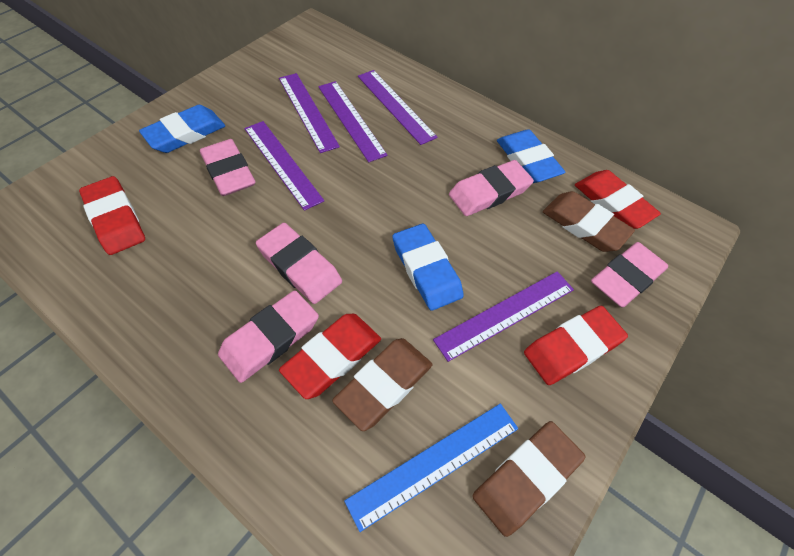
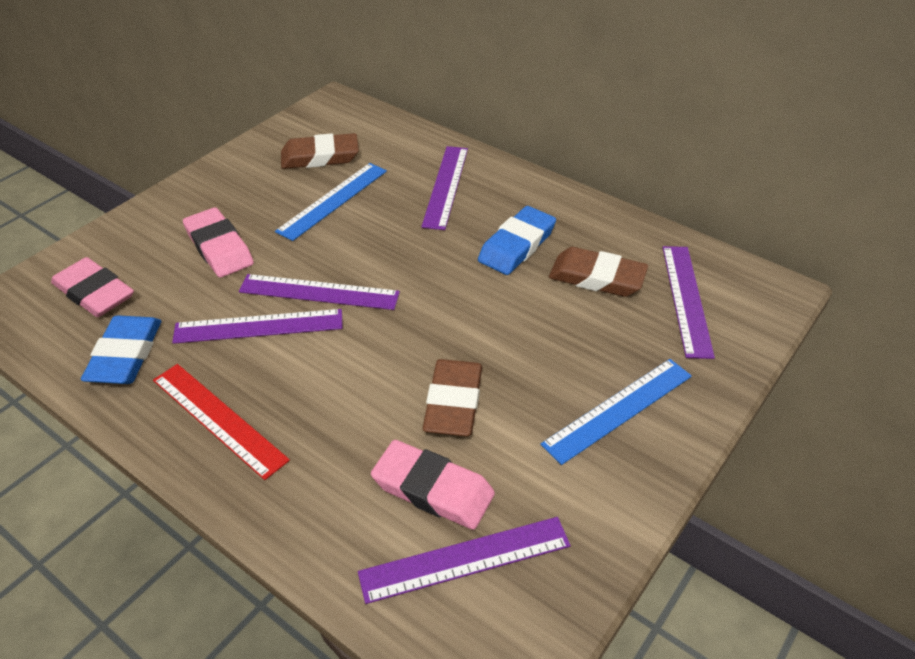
blue eraser: [139,105,225,153] [392,224,464,311] [497,129,565,183] = 3 -> [81,315,161,384] [478,206,556,275] = 2
blue ruler: [344,403,518,532] = 1 -> [275,163,387,241] [540,359,692,465] = 2
pink eraser: [200,139,256,196] [218,290,319,383] [256,223,342,304] [449,160,534,216] [591,242,668,307] = 5 -> [51,257,134,317] [183,207,254,277] [371,440,495,530] = 3
red eraser: [79,176,145,255] [279,314,381,399] [524,306,628,385] [575,170,661,229] = 4 -> none = 0
red ruler: none = 0 -> [153,364,290,480] = 1

